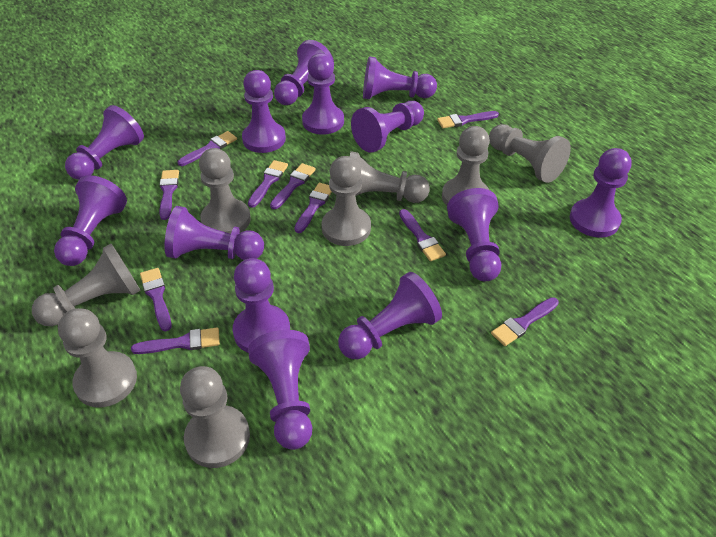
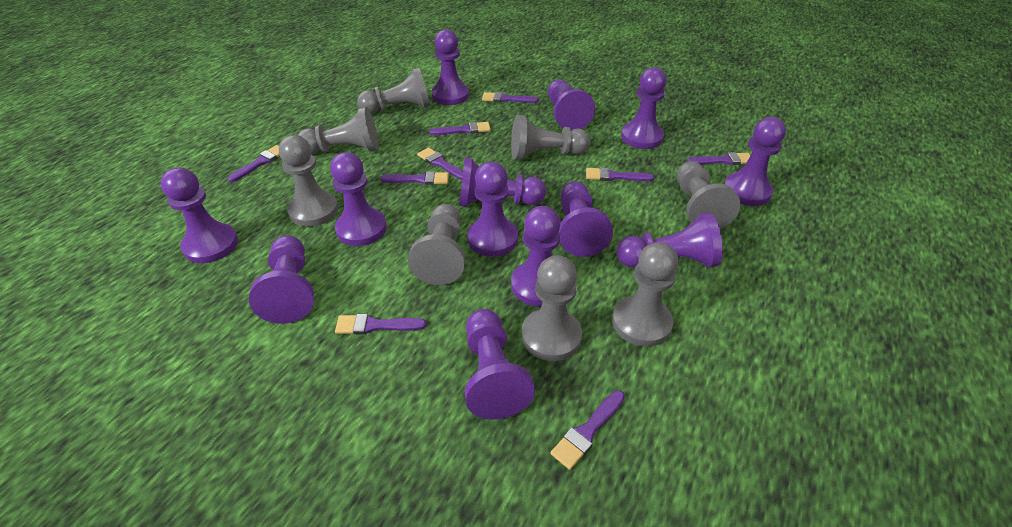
purple brush: [131,328,220,354] [140,268,172,331] [159,170,179,220] [177,131,237,166] [248,160,288,208] [270,163,316,209] [294,183,332,233] [399,209,446,261] [437,111,499,128] [491,297,559,346] = 10 -> [228,145,280,182] [335,314,426,335] [380,171,449,185] [417,148,463,180] [429,122,491,135] [482,92,539,103] [550,390,625,470] [586,167,654,181] [687,152,750,165] = 9

